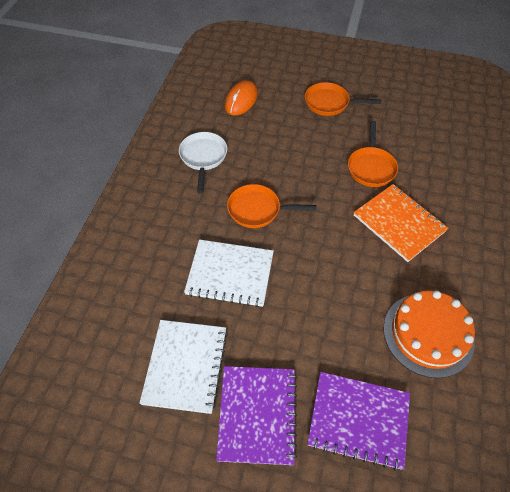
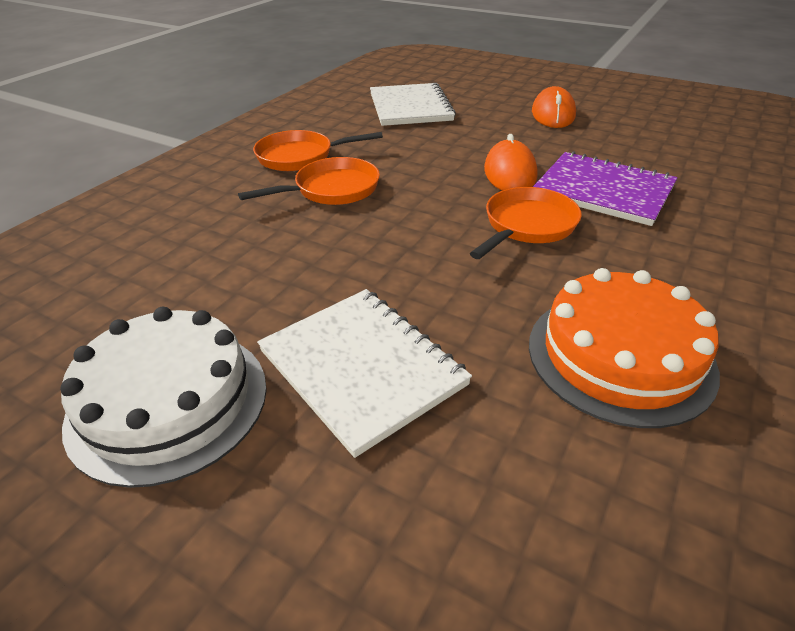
orange mouse: [225,80,258,116] = 1 -> [484,134,538,191] [532,86,576,128] = 2
orange notebook: [354,184,449,262] = 1 -> none = 0
purple notebook: [216,366,297,465] [307,372,410,471] = 2 -> [533,151,678,226] = 1
white cake: none = 0 -> [60,307,267,488] = 1
white pan: [179,132,227,193] = 1 -> none = 0

